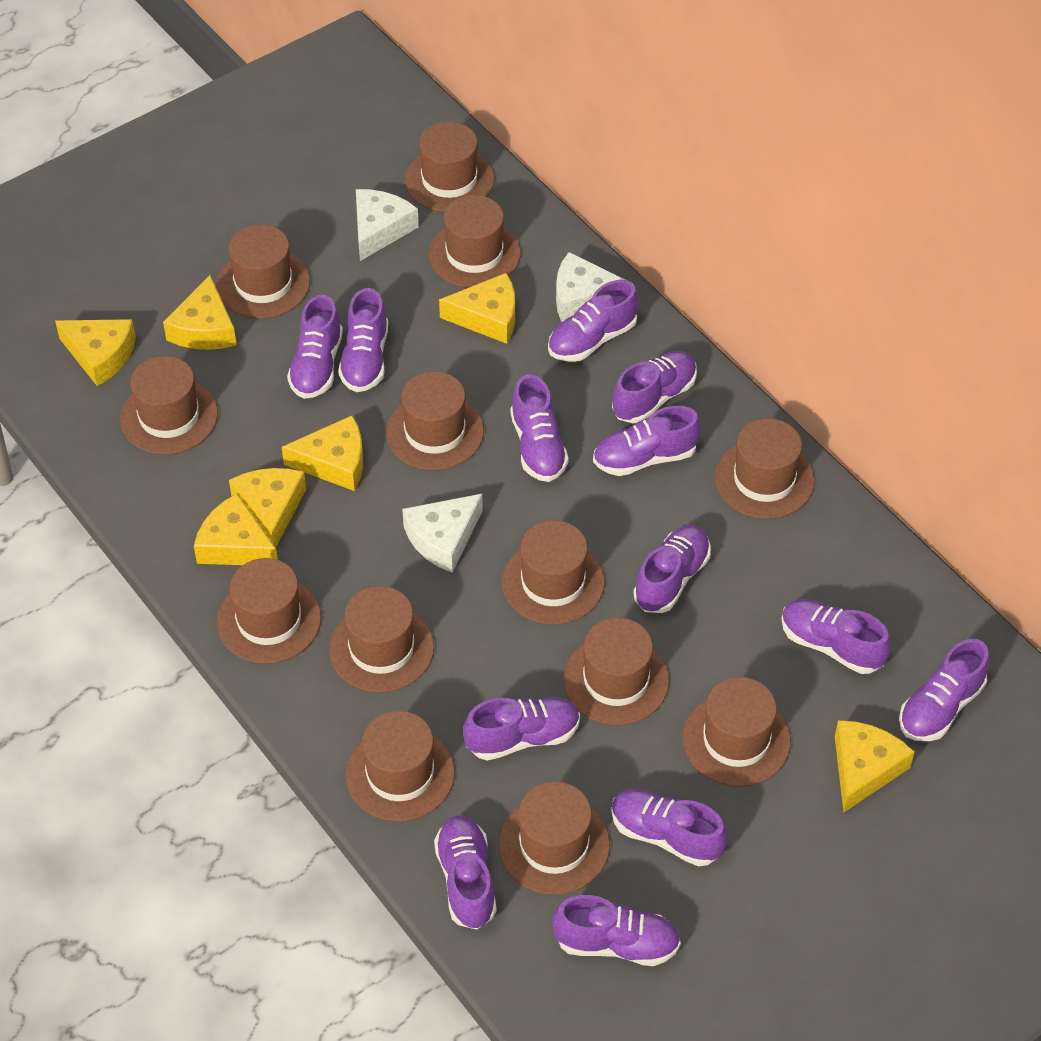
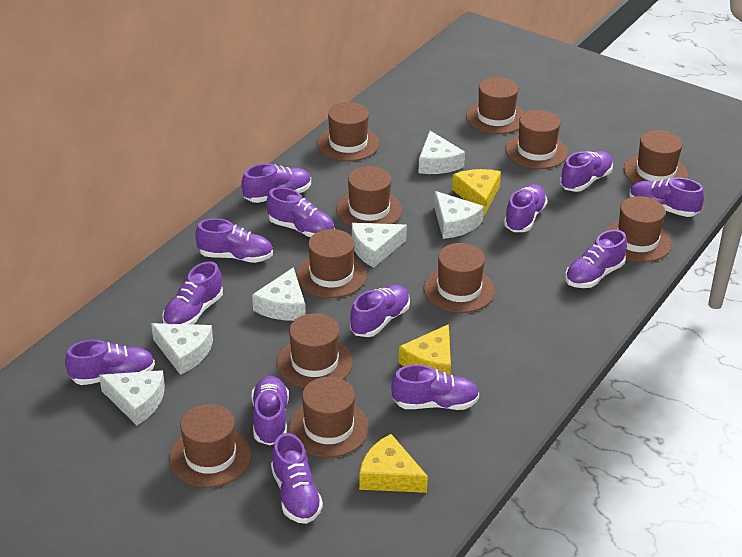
brown hat: [120,356,218,455] [217,224,310,319] [217,558,321,664] [329,586,434,693] [346,711,455,822] [386,371,484,470] [405,122,494,212] [429,195,521,288] [498,781,610,895] [502,520,605,625] [563,618,669,725] [683,677,791,787] [715,418,814,519] = 13 -> [169,404,252,487] [277,313,353,388] [289,377,369,458] [296,229,367,298] [317,102,379,161] [336,166,402,227] [424,243,495,313] [466,77,524,134] [505,110,568,169] [605,196,672,262] [624,130,688,184] = 11
white cheese: [356,189,419,261] [402,494,483,573] [556,252,625,322] = 3 -> [99,370,165,426] [151,323,213,375] [252,267,305,321] [352,223,407,268] [418,131,465,174] [434,191,484,239] = 6
yellow cheese: [55,319,136,386] [163,275,237,350] [194,494,278,565] [229,468,306,548] [282,415,363,491] [439,273,515,344] [835,720,915,813] = 7 -> [359,434,428,493] [399,324,451,375] [452,169,501,216] = 3

